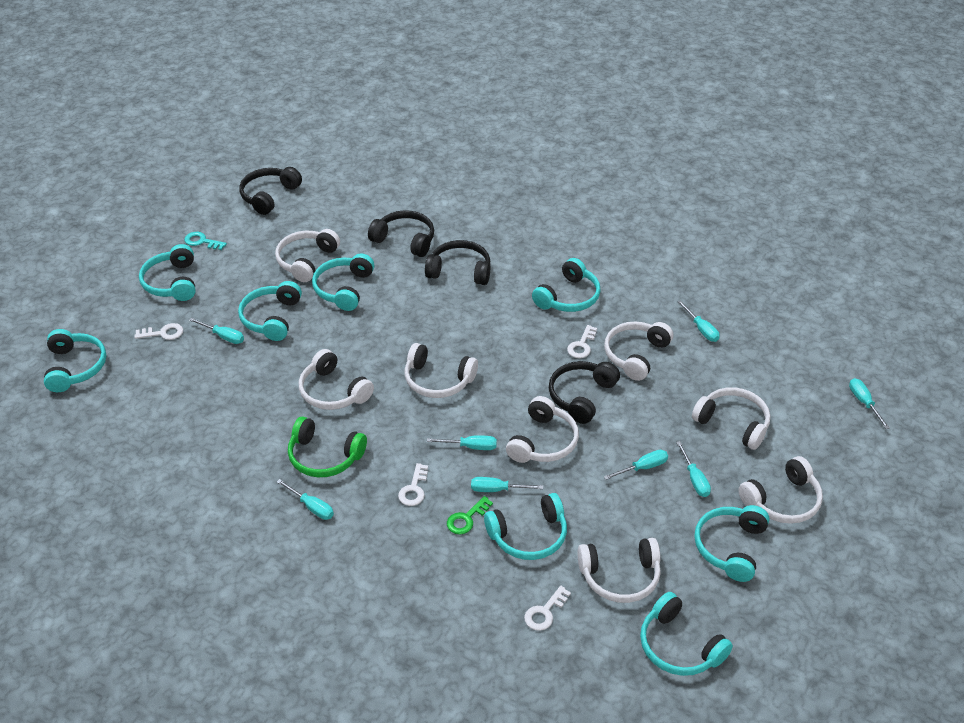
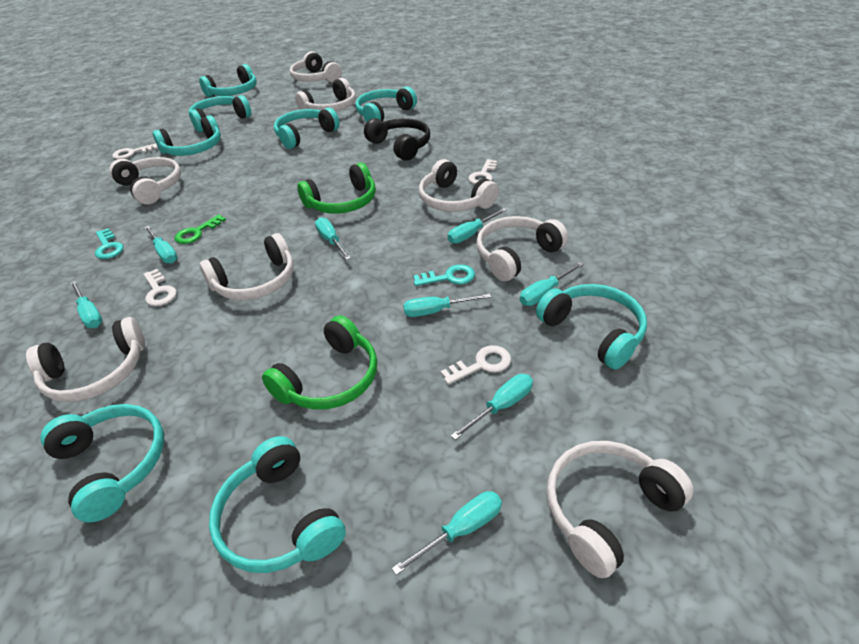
black headphones: [240,167,302,215] [368,210,434,257] [425,240,490,285] [549,361,620,424] = 4 -> [364,118,430,161] = 1
green headphones: [288,416,367,477] = 1 -> [262,315,377,410] [297,162,376,214] = 2
turquoise key: [184,232,227,250] = 1 -> [95,228,124,259] [413,264,475,286] = 2

